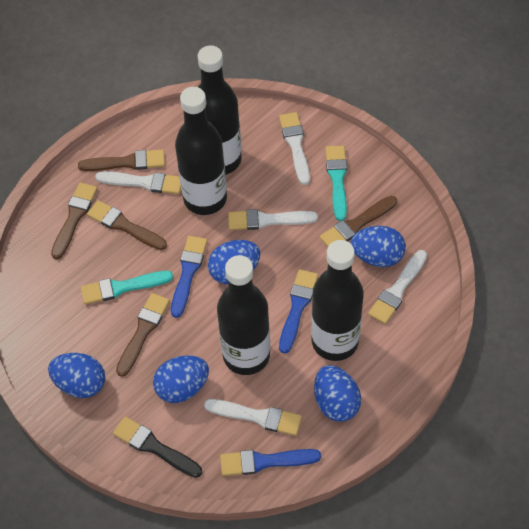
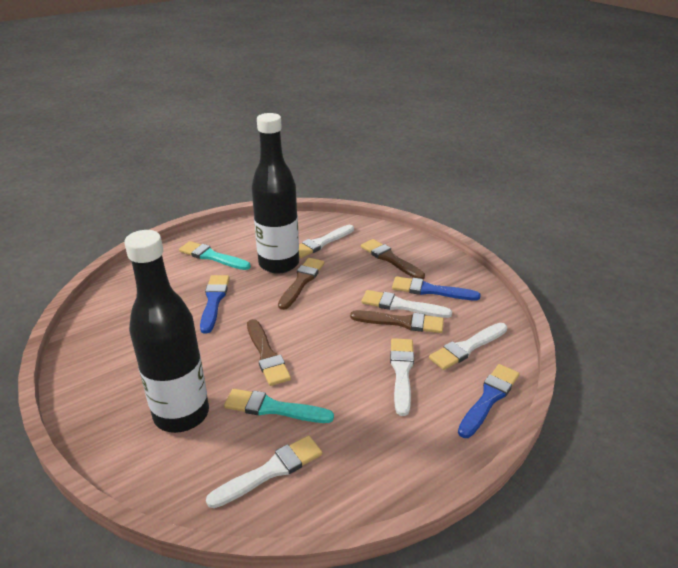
black bottle: [175,87,227,215] [198,45,242,175] [217,255,270,375] [311,240,364,361] = 4 -> [124,230,209,433] [251,113,299,274] = 2
black brush: [113,416,202,478] = 1 -> none = 0
blue egg: [48,353,105,398] [153,355,209,403] [208,240,260,284] [314,365,361,422] [351,226,406,267] = 5 -> none = 0
brown brush: [51,183,97,259] [78,149,165,171] [87,200,167,250] [116,293,170,377] [320,196,397,247] = 5 -> [247,319,291,386] [278,258,324,310] [350,310,444,333] [361,239,425,279] = 4

